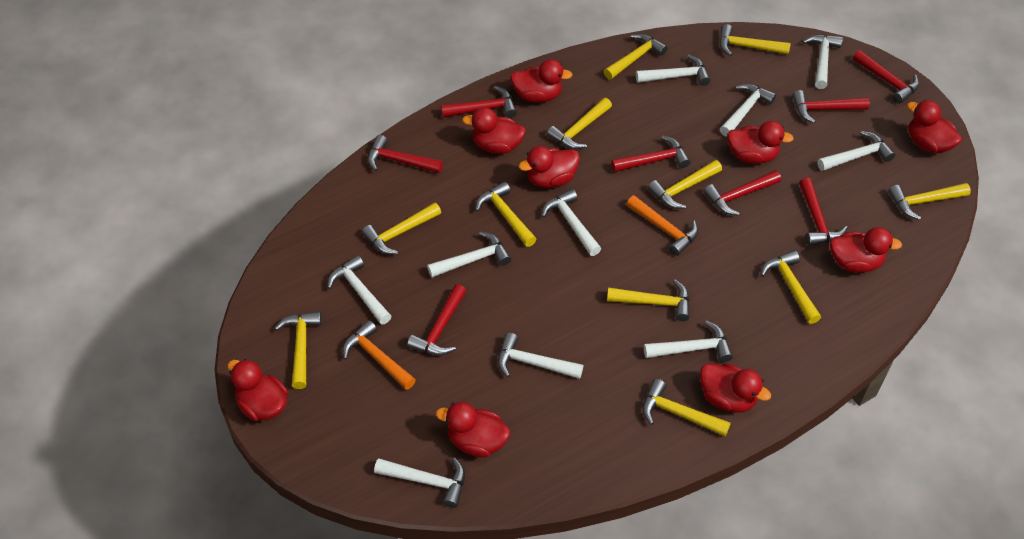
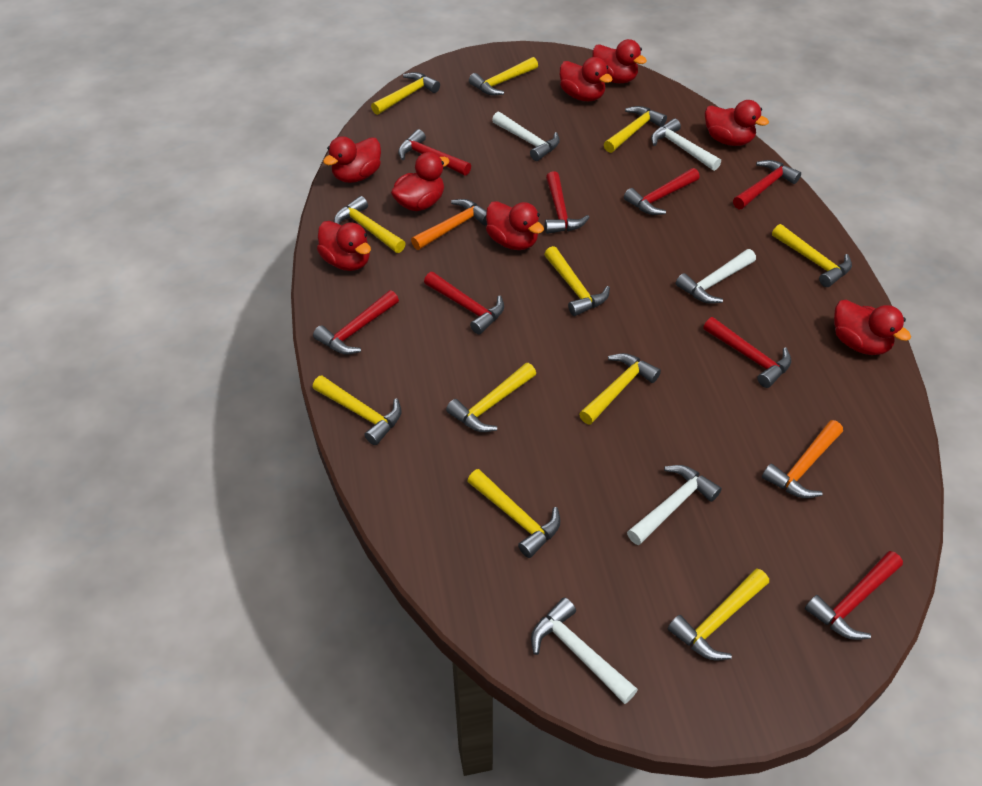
red duck: [228,359,288,421] [436,402,510,457] [462,107,526,154] [510,59,572,103] [519,146,580,188] [700,363,771,413] [727,121,794,164] [830,227,902,273] [907,100,962,154] = 9 -> [317,221,371,271] [323,136,381,183] [391,152,450,211] [486,201,544,250] [560,57,613,101] [592,39,647,83] [705,100,769,146] [834,300,911,355] = 8
white hammer: [327,255,391,325] [374,457,465,508] [427,232,511,278] [498,333,583,379] [541,189,601,256] [636,54,711,86] [644,321,733,362] [720,83,776,137] [802,34,843,89] [817,131,895,171] = 10 -> [492,112,560,161] [531,597,638,704] [627,465,722,545] [651,119,721,171] [676,249,756,304] = 5

